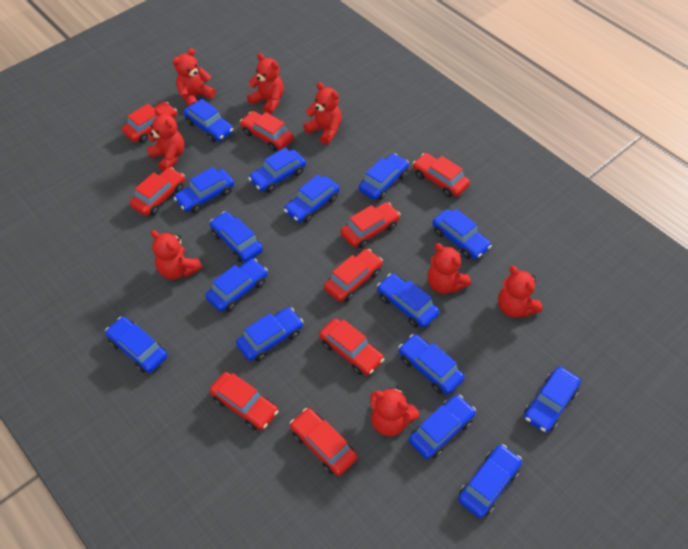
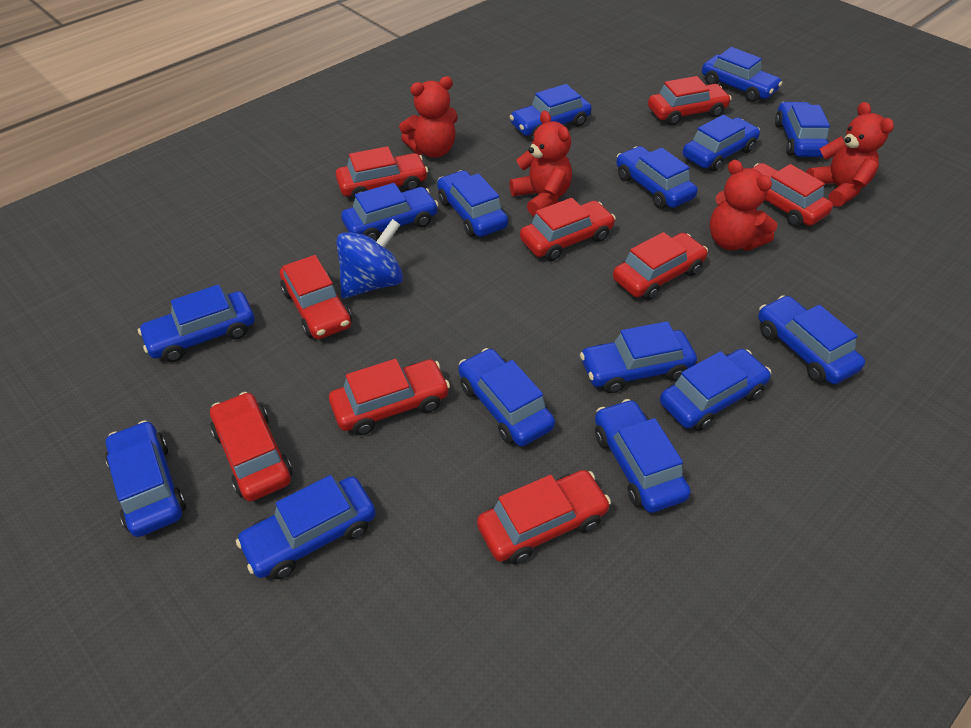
blue spinning top: none = 0 -> [336,219,403,299] = 1
red teddy bear: [147,108,184,171] [151,230,202,280] [173,48,216,106] [247,53,284,114] [303,82,342,145] [370,387,419,436] [427,243,471,294] [498,266,542,318] = 8 -> [399,76,458,158] [509,111,572,217] [710,160,777,251] [806,102,894,207] = 4

